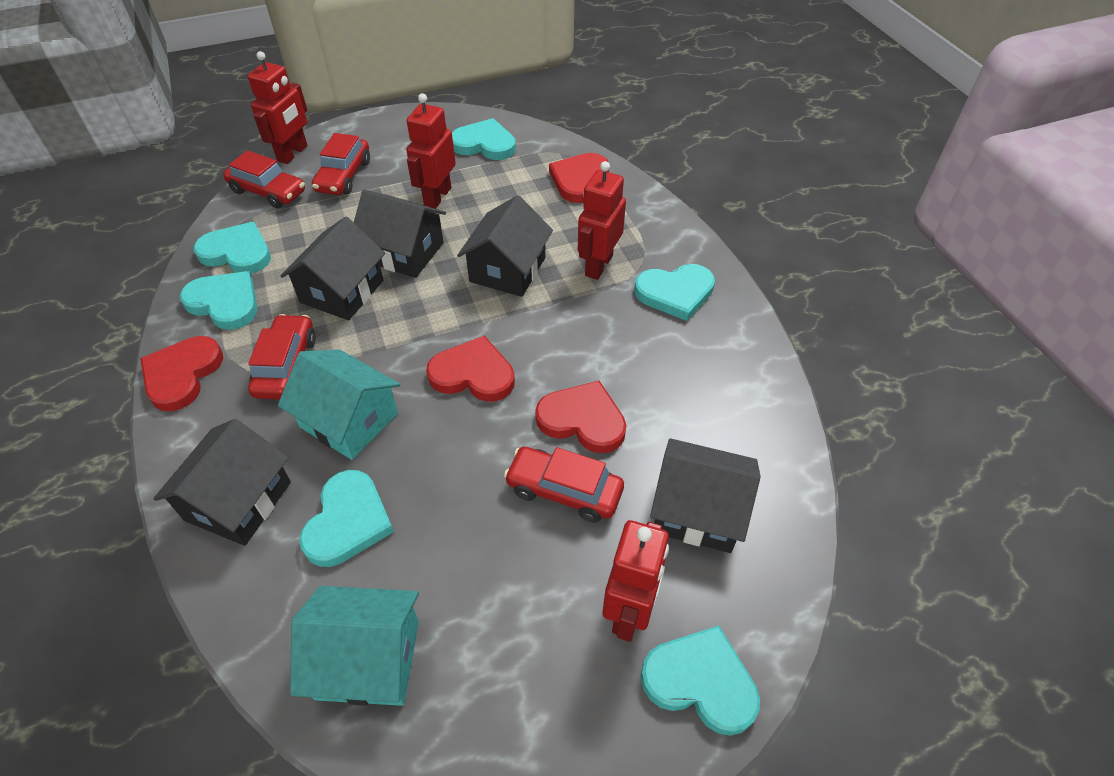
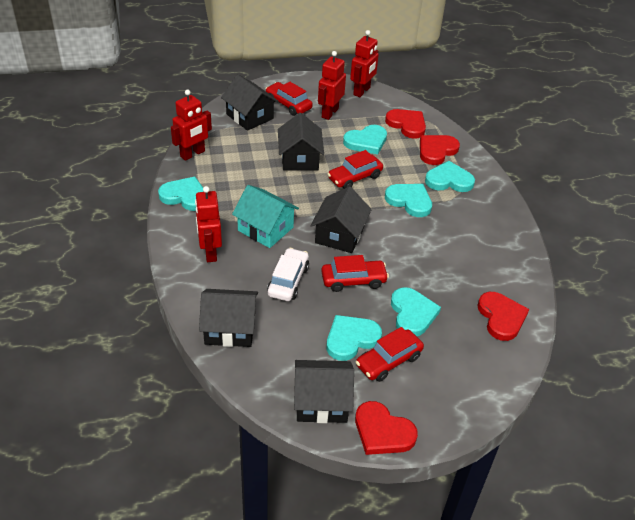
turquoise house: [278,350,400,460] [290,586,419,706] = 2 -> [232,185,299,248] = 1
white car: none = 0 -> [267,248,309,301] = 1

